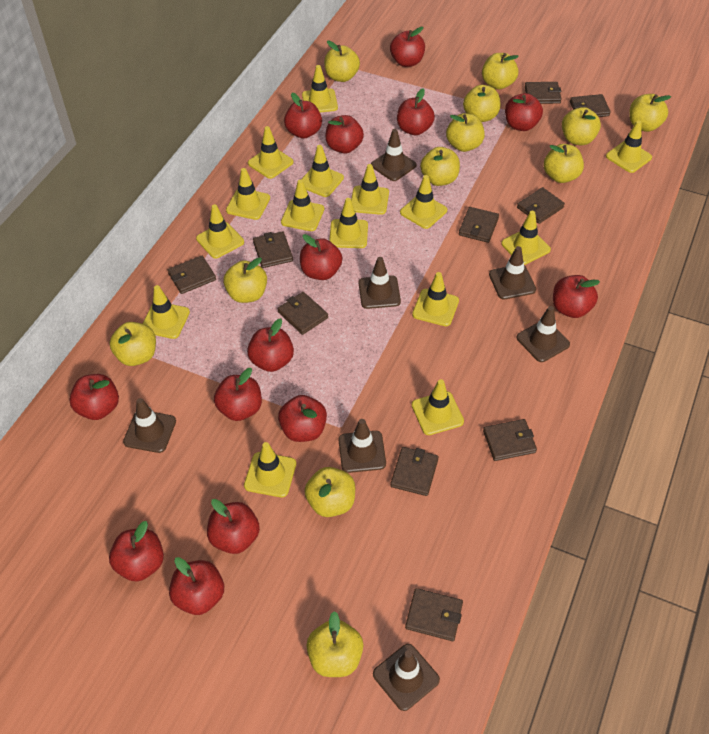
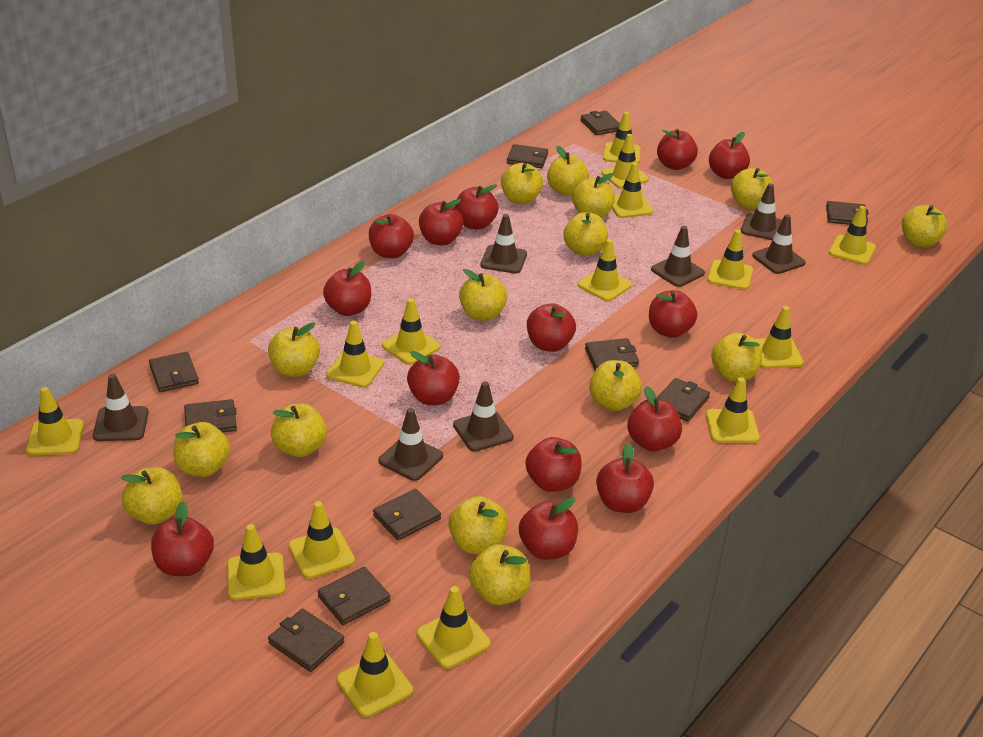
yellow apple: [109,322,156,366] [223,257,267,303] [304,467,355,517] [306,611,364,677] [324,41,360,82] [420,147,460,186] [446,113,485,152] [463,85,501,122] [482,53,519,89] [544,144,584,183] [562,107,601,145] [629,94,671,132] = 12 -> [121,467,183,525] [173,422,231,477] [268,322,320,377] [271,404,327,457] [448,496,508,554] [459,269,507,321] [469,544,531,605] [501,163,543,204] [547,146,589,196] [564,212,608,256] [572,173,615,218] [589,360,642,411] [711,332,762,382] [731,168,773,209] [902,205,947,248] = 15

